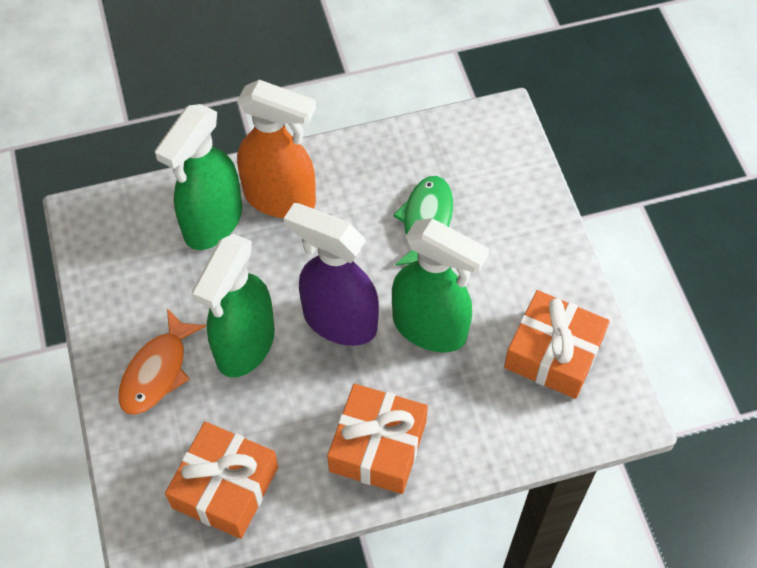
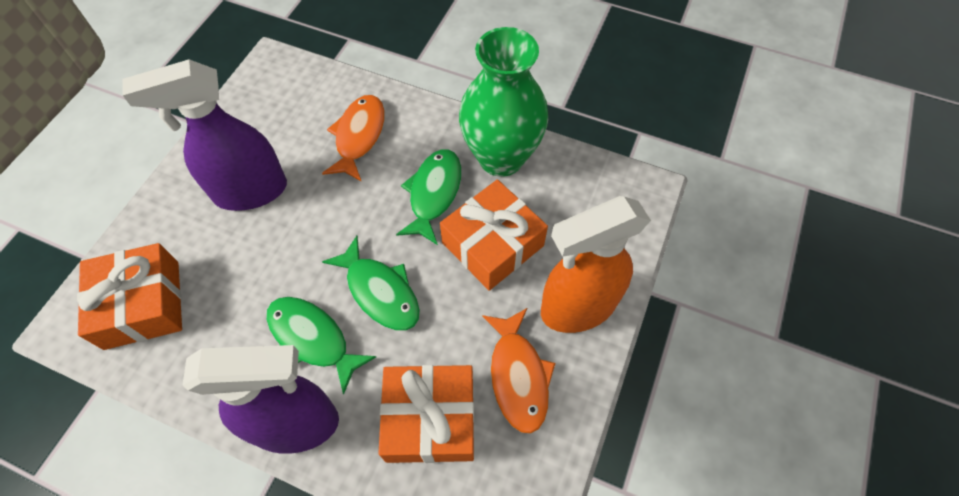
green fish: [393,176,453,266] = 1 -> [266,297,376,395] [322,236,420,331] [396,149,461,245] = 3
green spray bottle: [155,104,242,250] [192,234,275,378] [392,218,489,353] = 3 -> none = 0
green vase: none = 0 -> [459,27,548,177] = 1
orange fish: [118,309,206,415] = 1 -> [322,95,385,182] [482,308,555,434] = 2
purple spray bottle: [284,203,379,346] = 1 -> [122,59,287,211] [182,345,339,454] = 2

